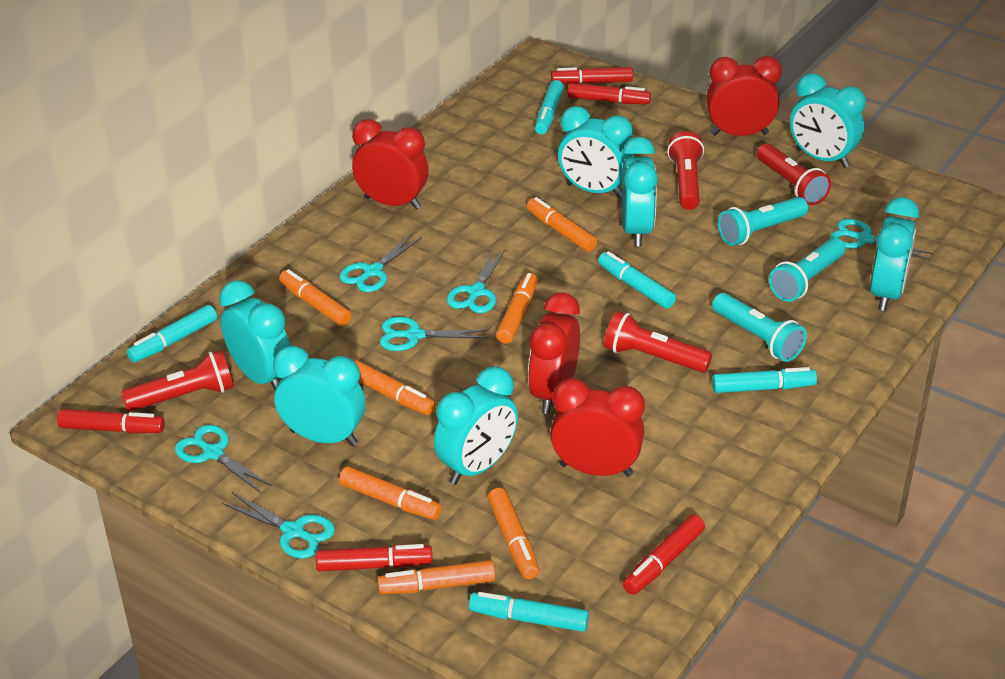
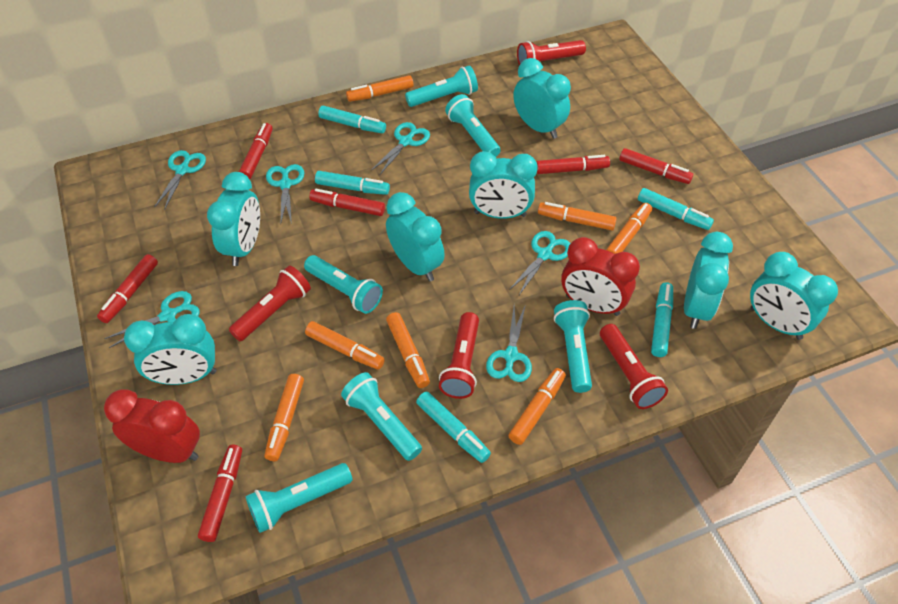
red clock: [352,119,428,209] [528,292,580,414] [550,378,645,477] [706,56,782,136] = 4 -> [104,389,200,463] [561,237,640,316] = 2
red marker: [57,409,165,433] [316,544,433,571] [551,67,633,84] [568,83,651,104] [623,515,705,595] = 5 -> [97,254,158,323] [198,445,242,542] [239,123,273,179] [309,189,385,216] [536,155,610,174] [619,148,693,184] = 6
turquoise flashlight: [712,293,807,362] [718,197,808,246] [769,238,846,302] = 3 -> [245,463,353,533] [304,255,383,314] [341,372,422,461] [405,65,478,107] [445,94,501,157] [554,300,592,393] = 6

